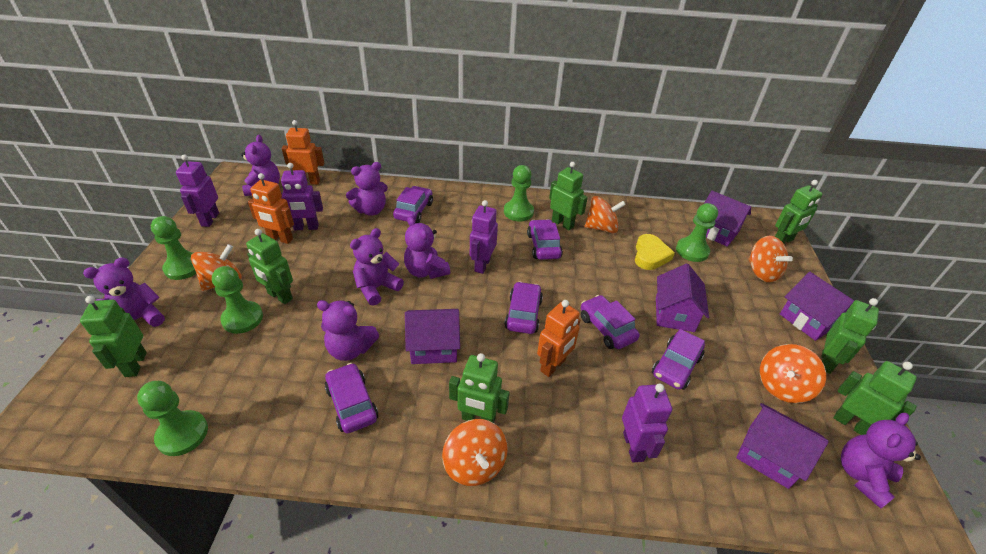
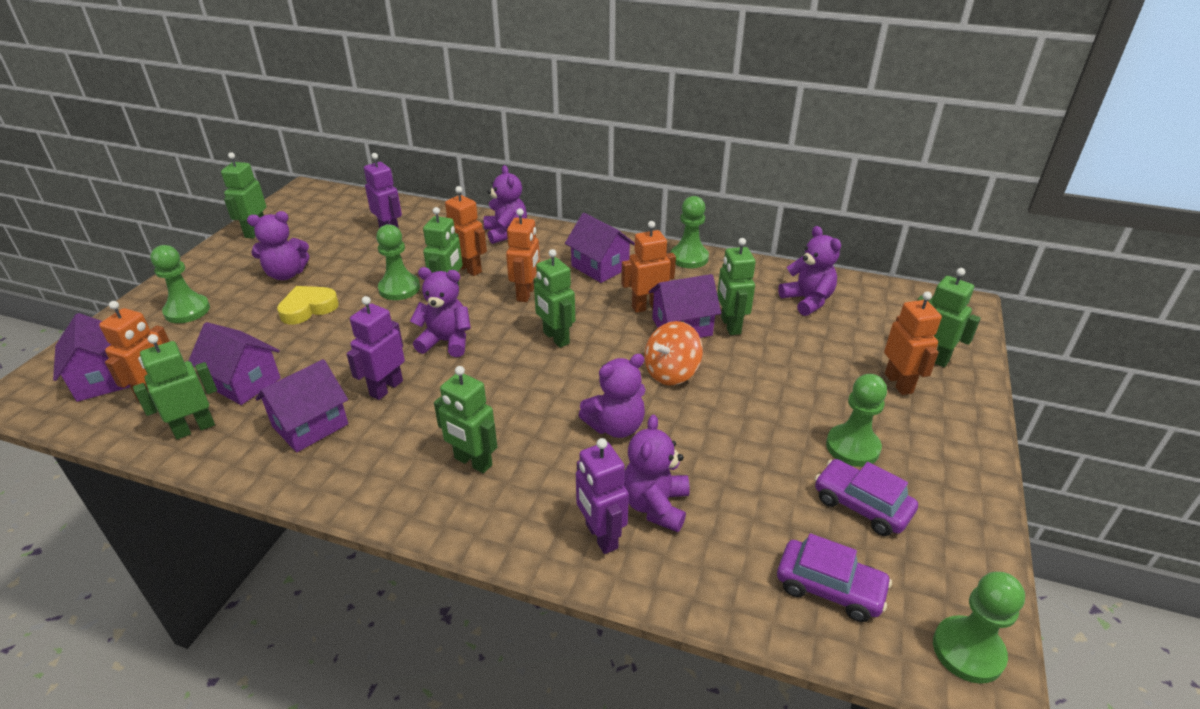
orange robot: [248,173,294,244] [282,120,324,185] [537,300,580,377] = 3 -> [99,301,170,403] [445,186,487,276] [506,208,540,302] [621,221,676,313] [884,292,942,395] = 5
orange spinning top: [191,244,242,291] [442,419,508,486] [585,196,626,234] [748,236,793,282] [760,344,826,403] = 5 -> [645,321,703,385] = 1
purple car: [325,363,378,433] [393,186,433,223] [504,281,543,334] [527,219,563,260] [581,295,640,349] [652,329,705,390] = 6 -> [777,533,892,622] [815,459,918,536] = 2
purple robot: [176,155,219,227] [281,163,323,230] [470,200,498,274] [622,384,672,462] = 4 -> [346,296,405,400] [364,153,402,229] [576,438,629,554] = 3
purple teddy bear: [83,257,165,327] [241,135,280,196] [317,300,379,361] [346,162,388,216] [350,228,404,306] [404,216,450,279] [841,413,921,509] = 7 -> [247,211,309,280] [410,267,471,357] [484,165,527,244] [579,354,646,438] [624,415,690,532] [778,226,841,316] = 6

